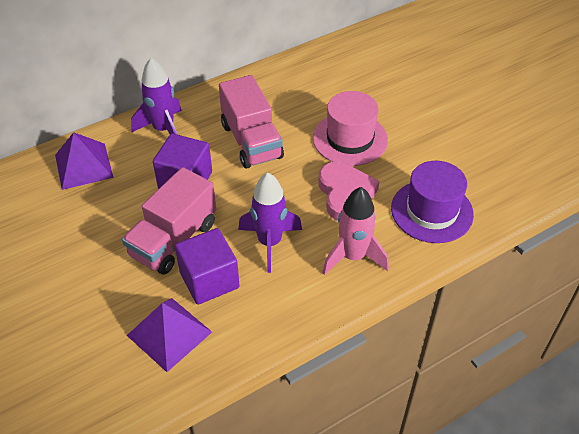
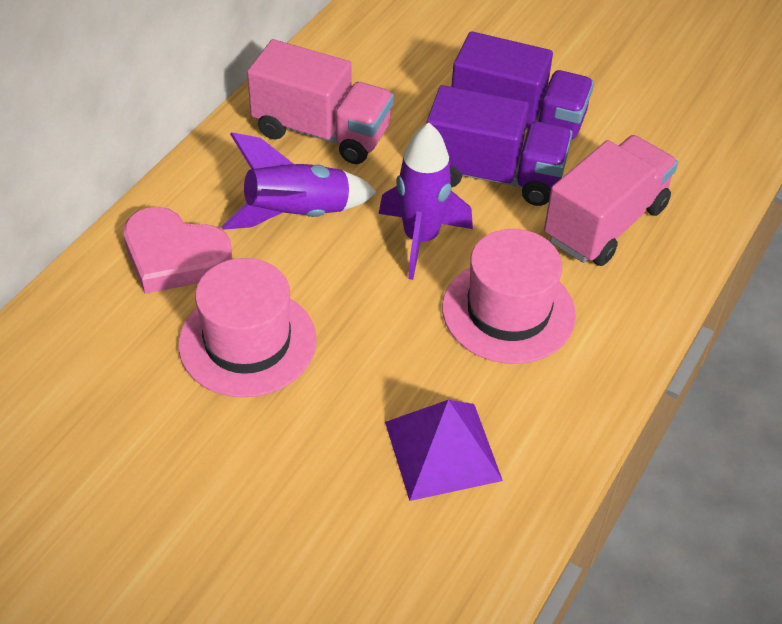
pink hat: [313,91,388,166] = 1 -> [178,258,317,398] [442,229,576,364] = 2
pink rocket: [322,187,389,275] = 1 -> none = 0
purple cube: [153,133,212,189] [175,228,240,305] = 2 -> none = 0
purple hat: [391,161,474,243] = 1 -> none = 0
purple pyramid: [55,132,114,190] [127,298,212,372] = 2 -> [385,400,503,501] = 1
purple truck: none = 0 -> [426,85,573,206] [452,31,594,139] = 2

